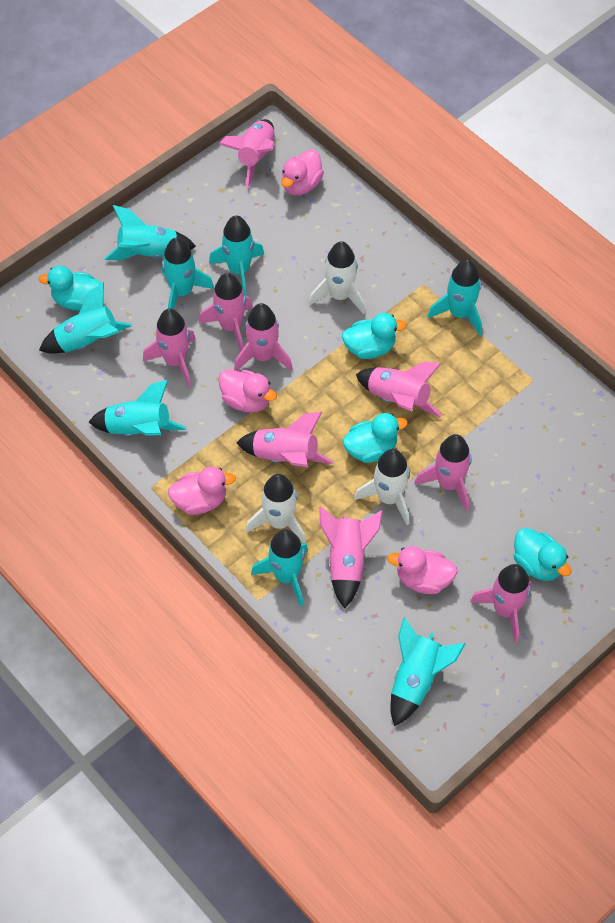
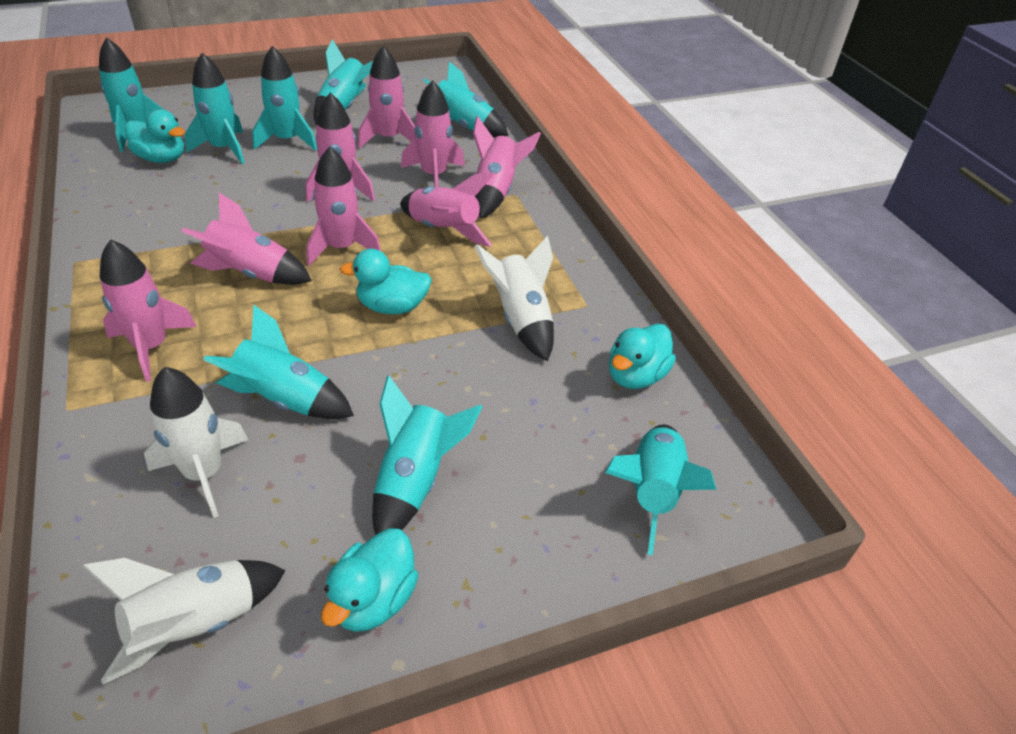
pink duck: [168,467,236,515] [218,370,277,413] [281,149,324,195] [387,546,458,594] = 4 -> none = 0
pink rocket: [143,308,196,387] [199,273,253,351] [219,119,275,188] [234,303,293,371] [236,412,333,467] [319,507,383,609] [356,361,442,417] [414,434,472,511] [470,564,532,643] = 9 -> [100,239,197,382] [181,193,312,285] [306,93,375,202] [306,146,381,266] [358,46,415,149] [400,172,494,247] [401,80,465,187] [473,116,541,218] = 8

